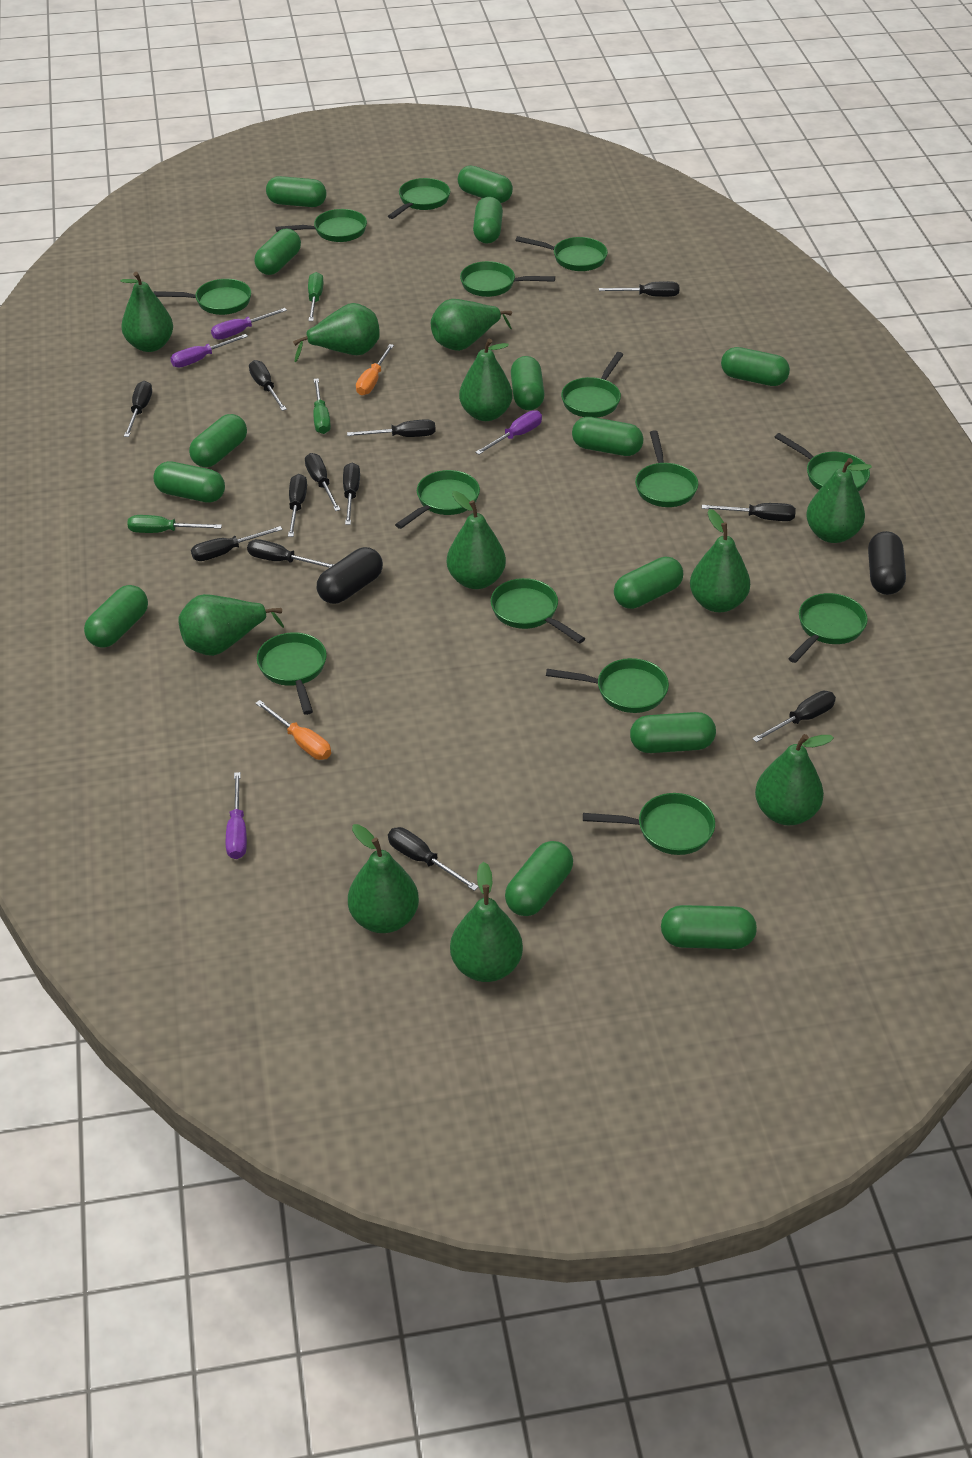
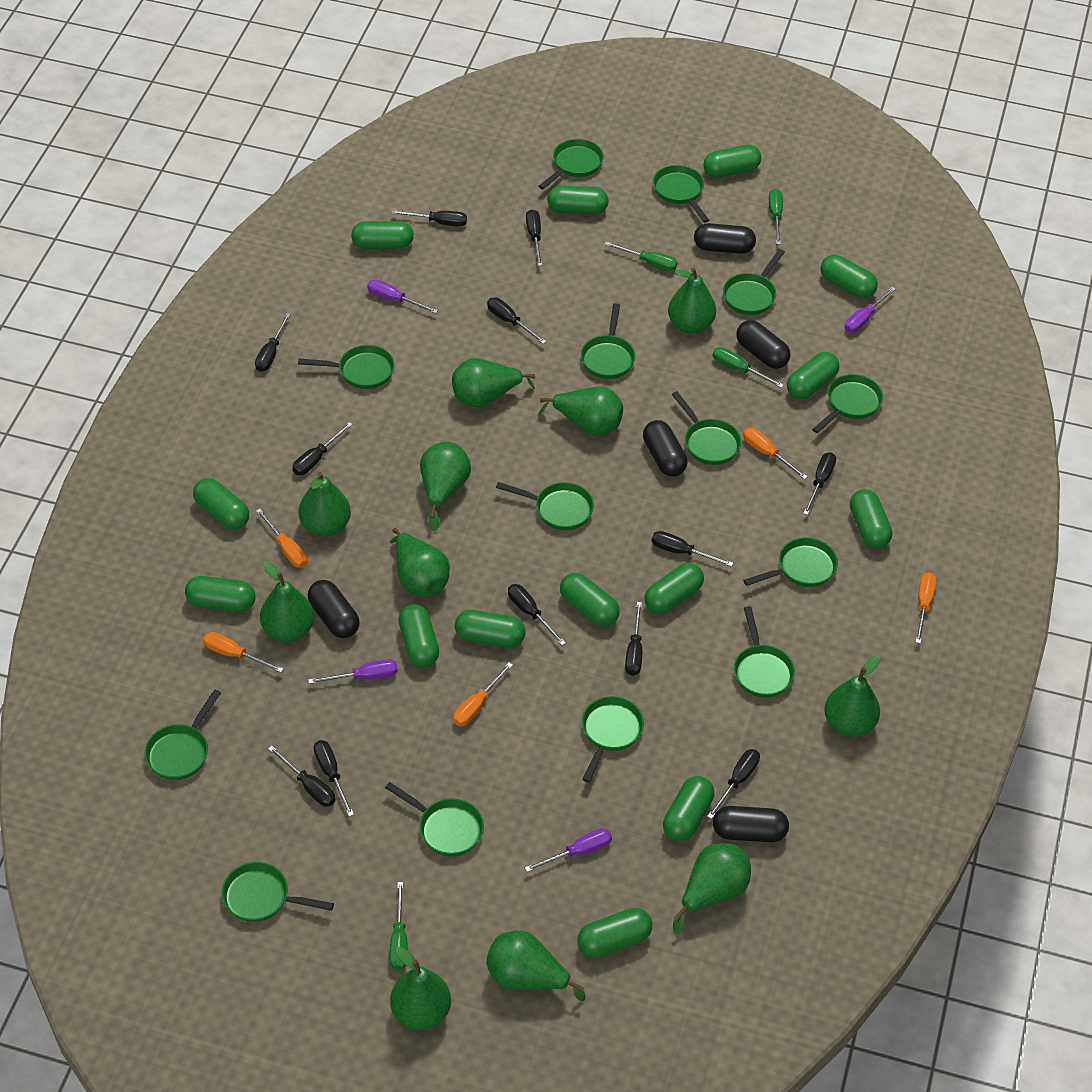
black capsule: [317,547,383,604] [868,531,906,595] = 2 -> [308,580,360,638] [643,420,688,476] [694,223,756,254] [713,806,789,842] [736,320,790,369] = 5
green screwdriver: [127,515,222,533] [308,272,324,321] [313,378,331,434] = 3 -> [390,882,408,971] [605,241,678,271] [712,347,784,388] [769,189,783,245] = 4
orange screwdriver: [255,700,331,760] [356,344,394,395] = 2 -> [203,632,284,673] [256,508,307,568] [453,662,513,726] [743,428,808,479] [916,573,937,644] = 5

